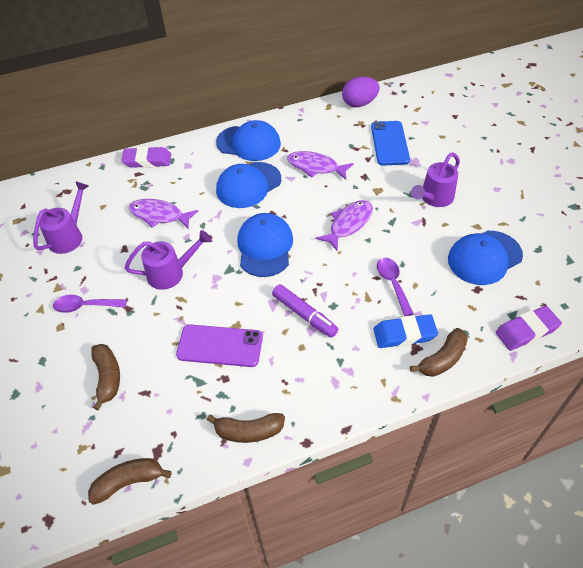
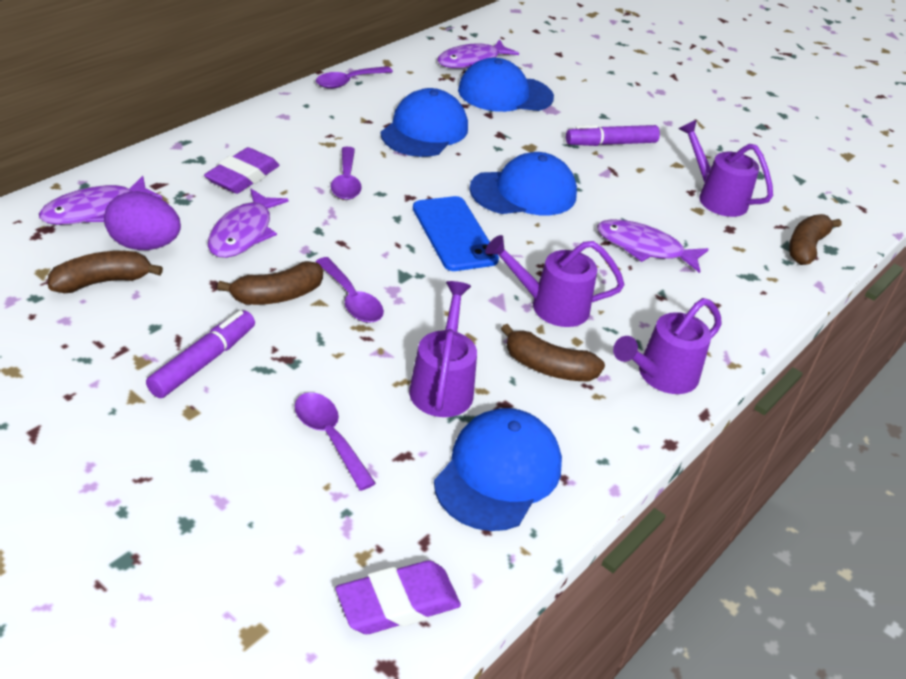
blue eraser: [373,314,438,348] = 1 -> none = 0
purple fish: [129,199,198,229] [287,151,354,180] [316,200,373,250] = 3 -> [39,176,162,225] [208,189,289,258] [437,39,519,68] [597,219,709,273] = 4
purple marker: [272,284,338,338] = 1 -> [146,310,255,398] [566,125,660,146] = 2
purple phone: [176,324,263,367] = 1 -> none = 0
purple spoon: [53,295,127,313] [377,258,414,316] = 2 -> [295,392,376,491] [316,66,393,89] [316,257,384,323] [331,147,362,200] = 4
purple watering can: [33,181,89,254] [125,230,211,290] [411,152,460,207] = 3 -> [409,281,477,417] [485,235,624,327] [613,298,722,394] [679,120,773,217] = 4

